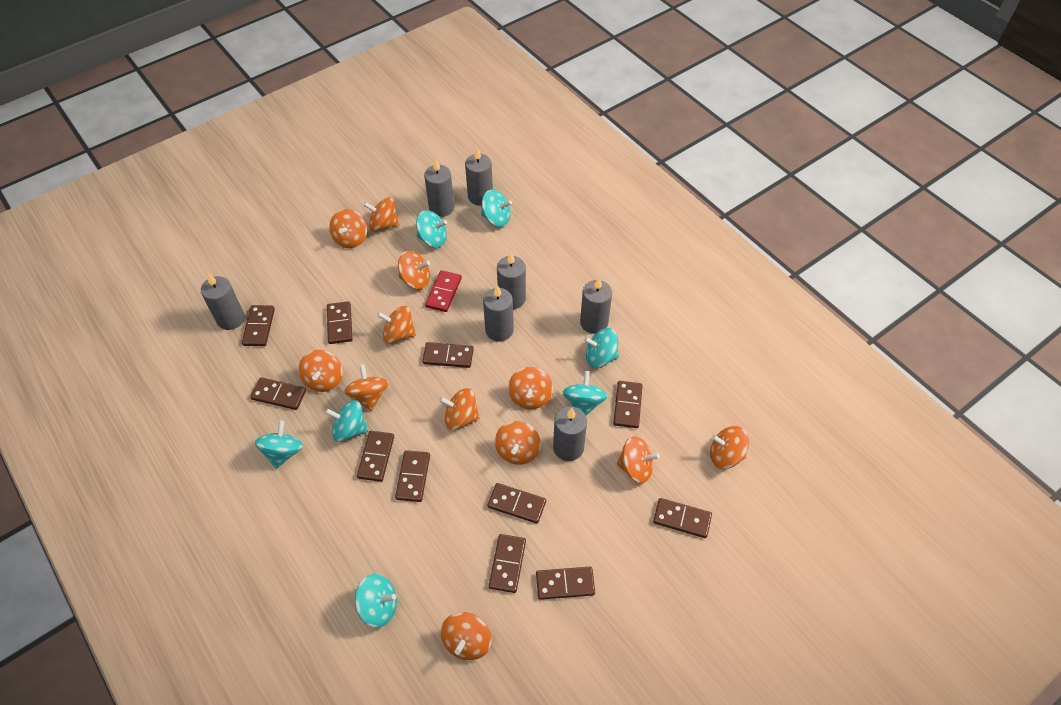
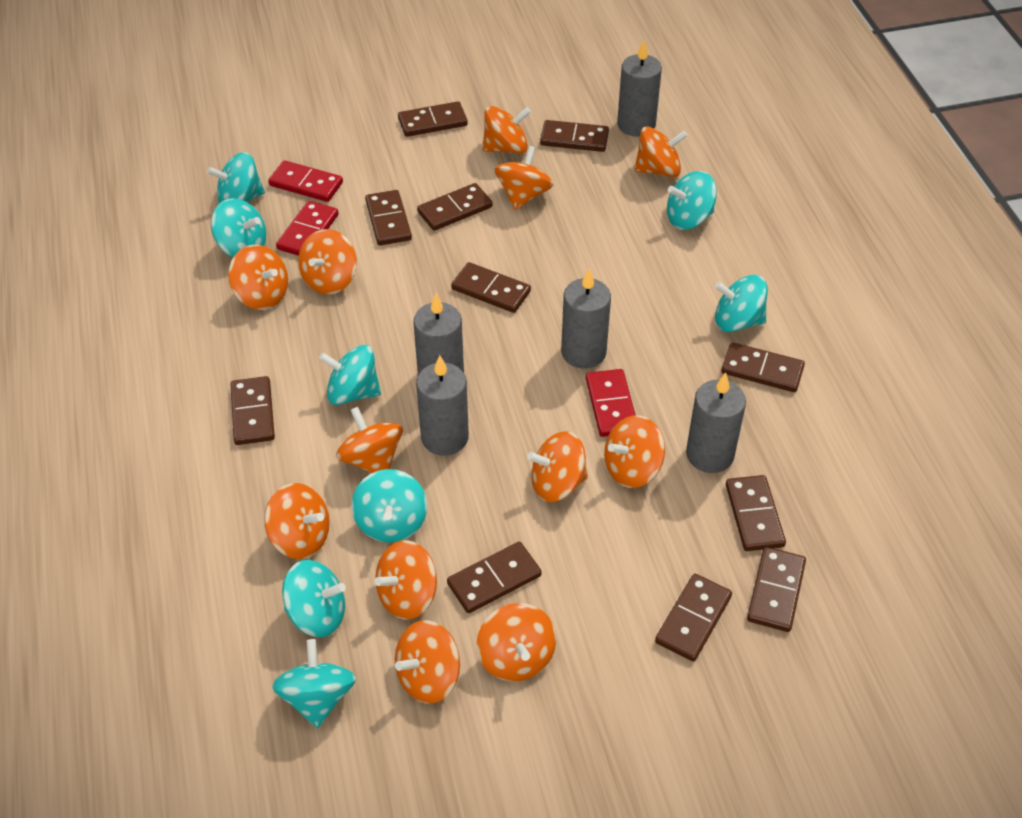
grey candle: [201,273,245,330] [424,159,454,217] [465,148,493,206] [483,285,514,342] [497,252,526,309] [553,407,587,461] [580,278,612,334] = 7 -> [413,293,464,375] [416,355,469,456] [561,269,611,369] [617,40,662,137] [686,373,746,473] = 5
red domino: [425,270,462,312] = 1 -> [268,160,343,202] [276,201,339,256] [586,369,635,437] = 3
turquoise spinning top: [255,420,303,469] [325,400,368,442] [355,574,397,628] [416,210,447,248] [481,190,512,227] [563,371,607,416] [584,328,619,368] = 7 -> [207,152,265,204] [211,198,266,258] [272,639,356,728] [282,560,346,637] [319,345,381,405] [352,469,427,543] [667,171,717,230] [715,275,768,332] = 8

